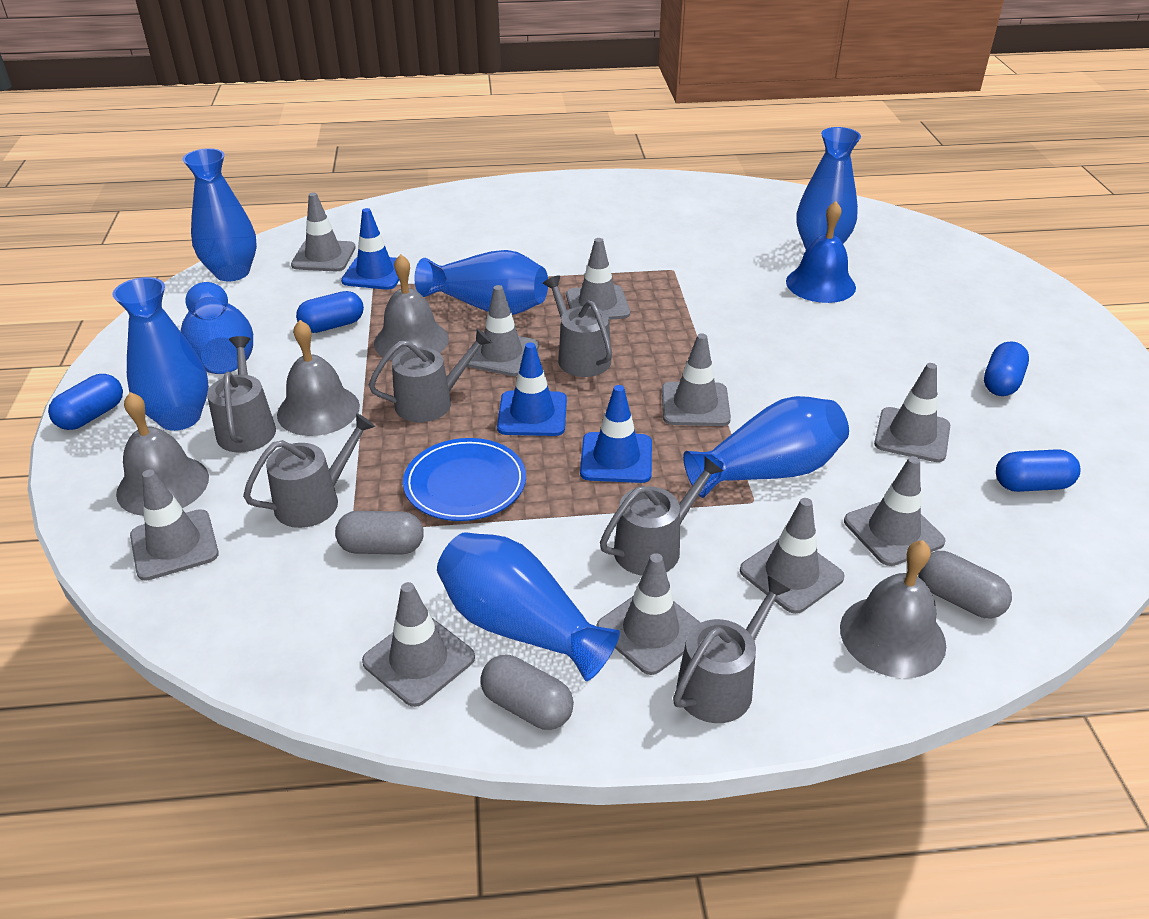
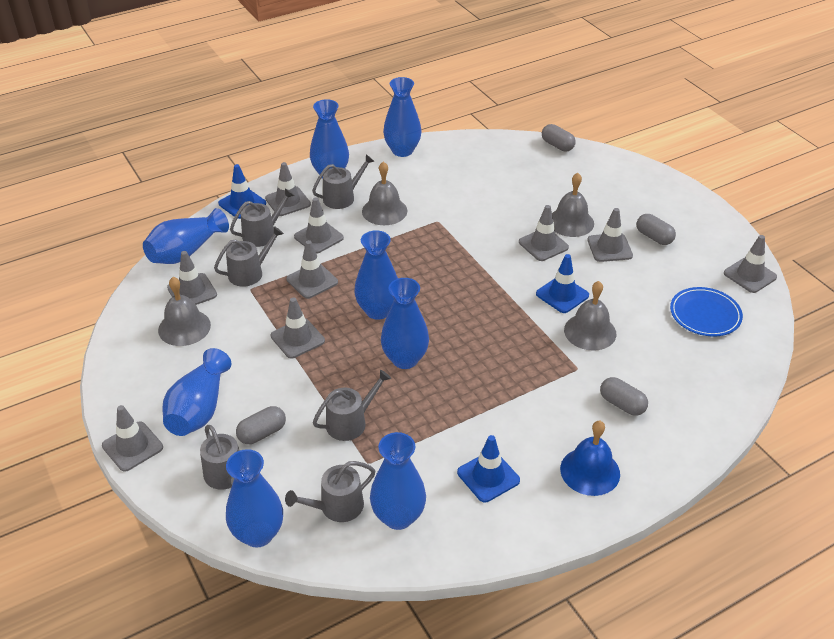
blue capsule: [48,374,123,430] [296,291,364,333] [984,341,1029,396] [996,449,1081,492] = 4 -> none = 0
blue vase: [112,277,209,431] [180,282,253,374] [183,148,257,281] [414,250,548,315] [437,532,620,681] [683,396,849,498] [797,127,861,249] = 7 -> [143,208,229,264] [162,348,231,436] [226,449,283,547] [310,99,349,179] [354,230,398,320] [370,432,426,530] [381,278,429,369] [383,77,422,157] = 8
grey capsule: [335,511,424,555] [480,655,574,730] [918,551,1012,618] = 3 -> [236,406,286,444] [542,124,576,151] [600,377,648,416] [636,214,676,245] = 4
grey traffic cone: [130,469,219,581] [291,193,356,271] [362,582,475,707] [467,285,539,376] [566,238,630,320] [597,553,701,675] [662,333,731,426] [740,498,844,614] [844,456,945,566] [874,363,950,462] = 10 -> [102,405,163,472] [167,251,217,305] [265,162,311,216] [271,298,325,359] [286,240,338,299] [294,198,344,254] [519,205,569,261] [587,208,633,262] [724,235,777,293] = 9

